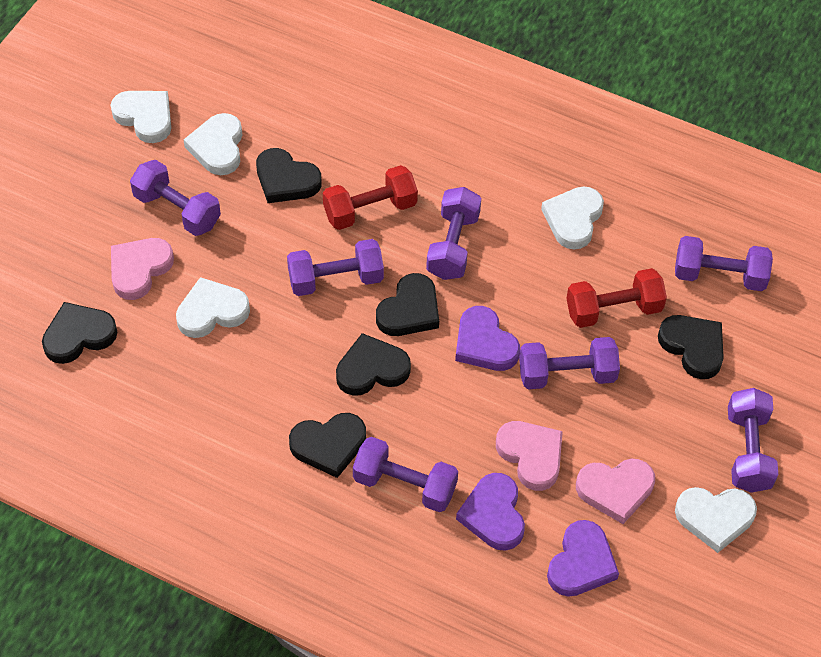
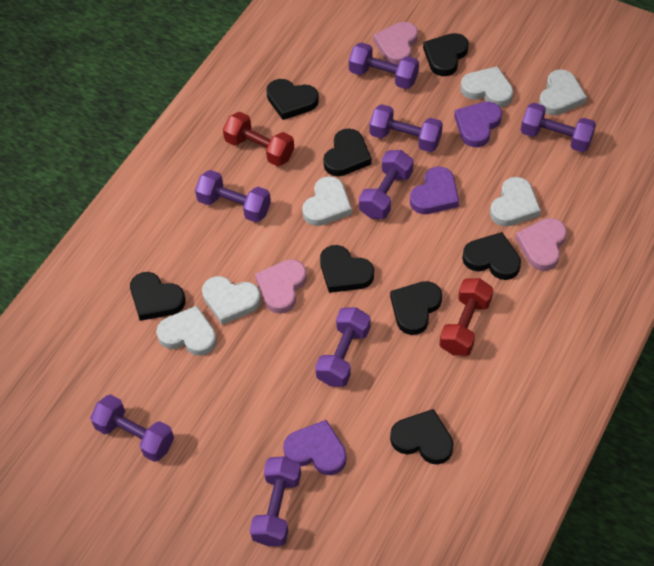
black heart: [42,302,117,364] [256,148,322,203] [289,413,366,478] [336,333,411,396] [376,273,439,336] [658,315,724,379] = 6 -> [130,272,186,321] [266,79,319,120] [320,245,374,293] [323,128,372,176] [390,281,442,335] [390,409,454,465] [423,33,469,76] [462,232,521,280] = 8
purple dumbbell: [130,160,221,236] [287,239,384,296] [353,437,458,512] [426,187,481,280] [519,337,620,389] [675,236,773,291] [728,388,778,493] = 7 -> [90,394,174,462] [195,170,271,222] [250,456,301,546] [315,307,370,387] [349,42,419,89] [359,150,413,219] [369,104,443,152] [520,103,596,152] = 8
white heart: [111,91,171,143] [176,277,250,338] [184,113,242,175] [541,186,604,250] [675,487,757,553] = 5 -> [156,306,217,356] [202,276,261,325] [302,176,352,226] [460,66,513,107] [490,177,541,226] [539,69,587,115] = 6

